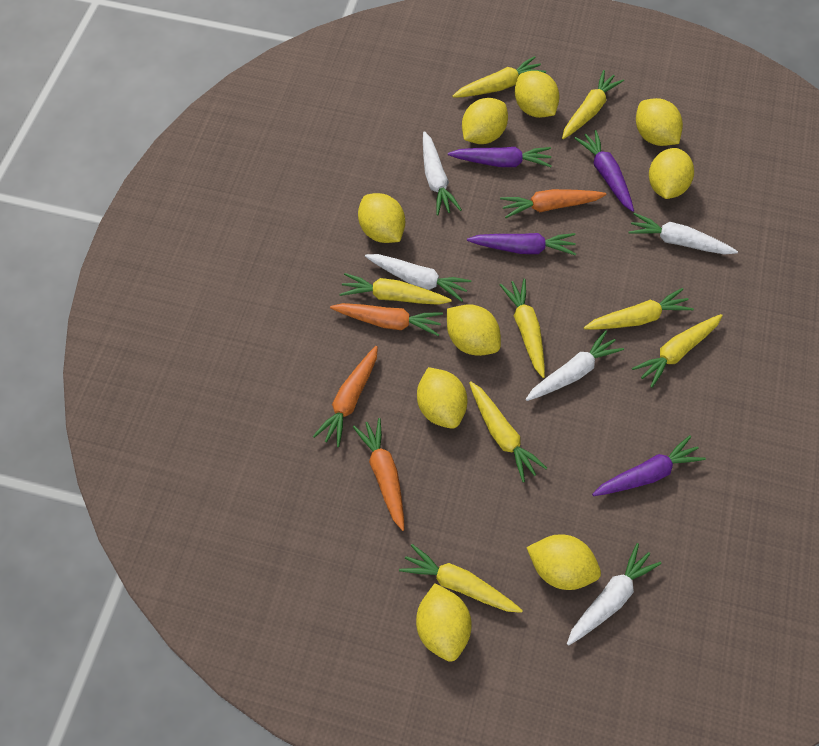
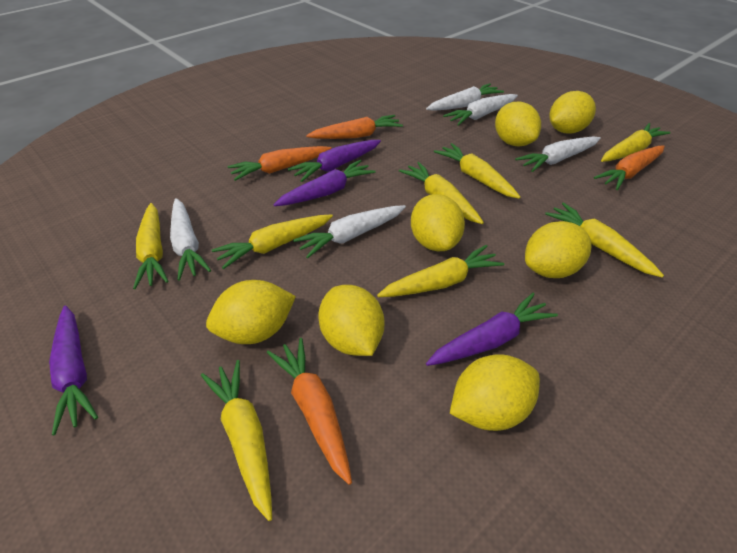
yellow lemon: [358,193,405,243] [416,583,472,662] [417,367,467,429] [447,304,501,356] [462,98,508,144] [515,71,559,118] [526,534,601,590] [636,98,683,146] [649,148,694,199] = 9 -> [206,280,296,344] [318,285,384,356] [411,194,465,251] [450,354,540,431] [495,102,541,146] [525,221,592,278] [549,91,596,133] = 7

